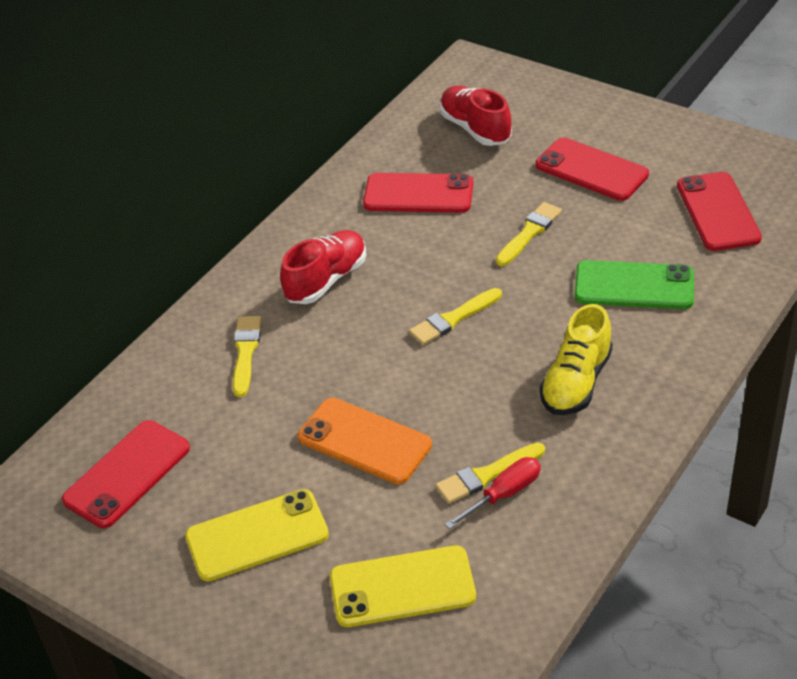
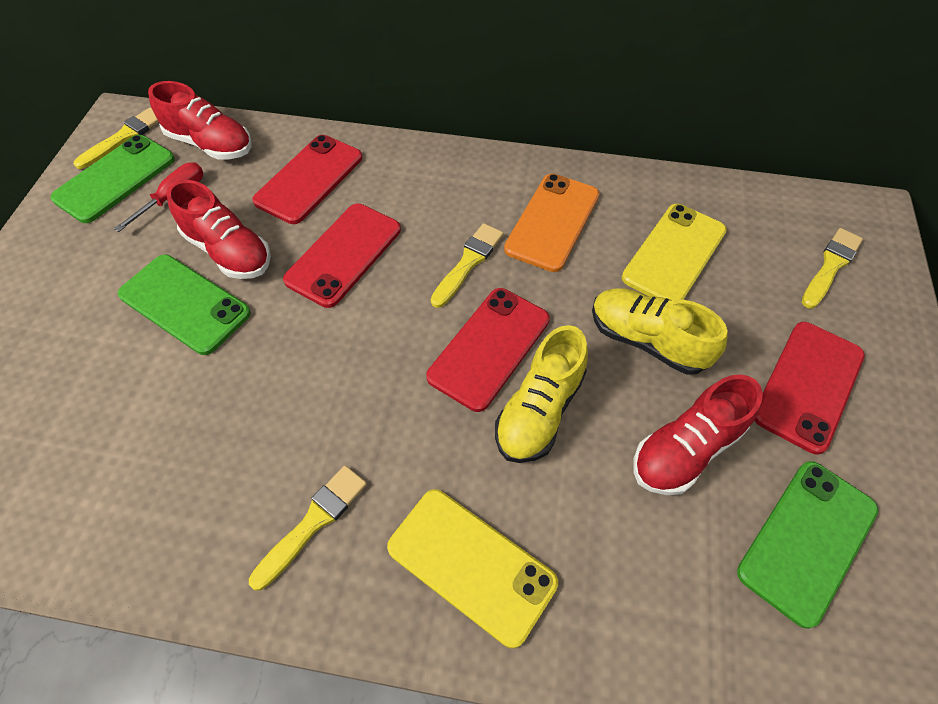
green phone: [575,260,694,309] = 1 -> [50,135,175,223] [118,255,251,355] [737,461,878,629] = 3
red shoe: [280,230,366,304] [440,86,512,146] = 2 -> [148,81,251,160] [166,180,271,279] [633,374,763,495] = 3
yellow shoe: [540,304,613,415] = 1 -> [495,325,588,463] [592,288,728,375] = 2

